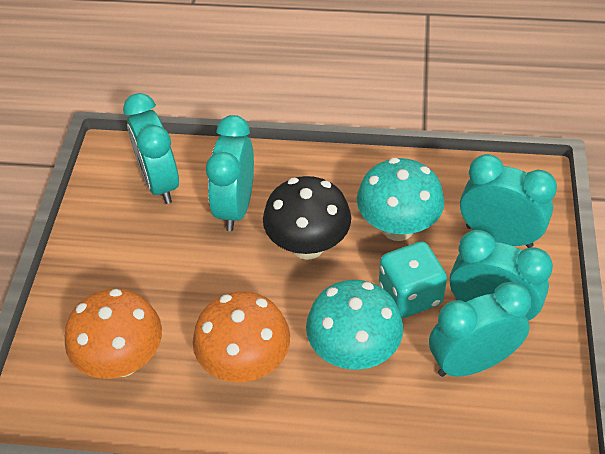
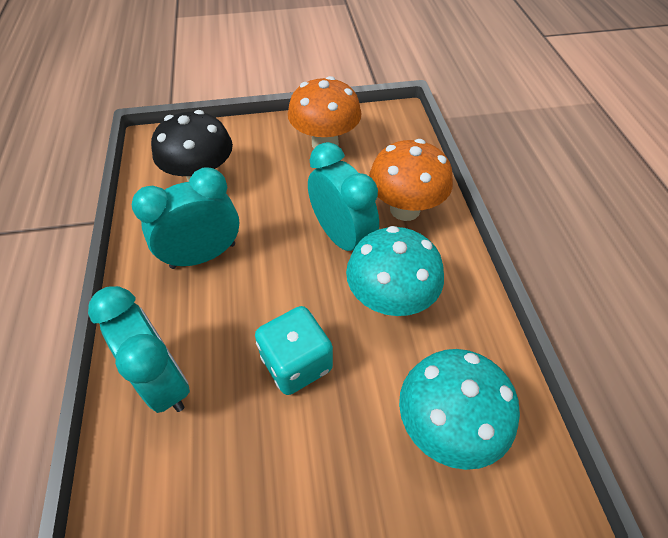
turquoise clock: [123,93,179,204] [206,115,254,231] [429,282,531,377] [450,230,553,321] [460,154,557,248] = 5 -> [88,286,190,413] [132,167,239,269] [308,142,379,251] = 3

